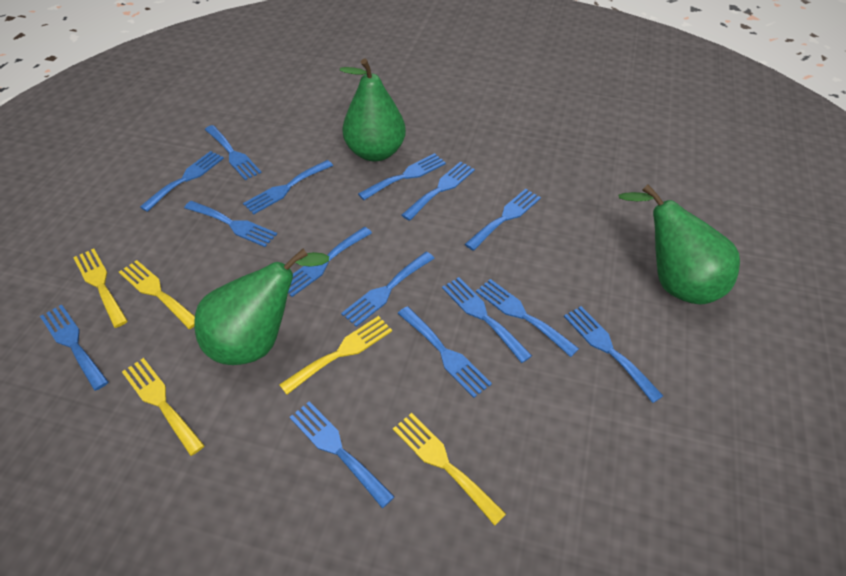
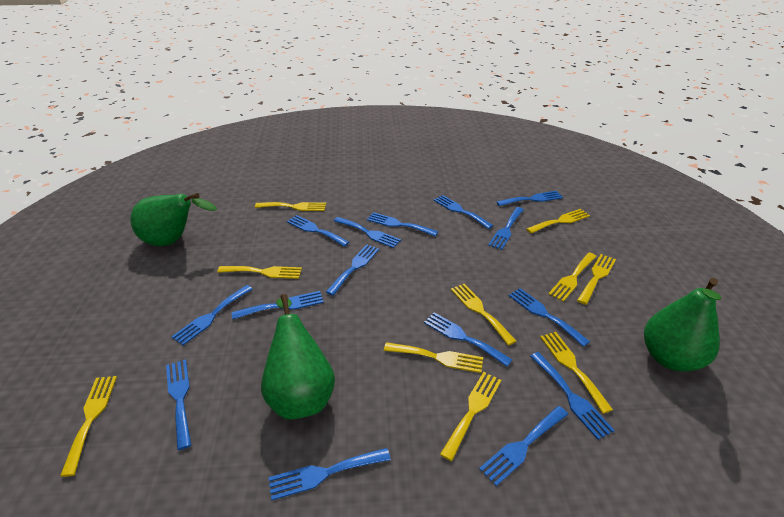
yellow fork: [73,249,128,328] [119,260,195,329] [122,358,205,456] [279,316,392,395] [393,413,506,526] = 5 -> [60,376,117,477] [217,266,302,279] [255,202,326,211] [384,342,483,373] [440,372,501,461] [451,284,516,346] [526,209,590,233] [540,332,613,414] [549,253,597,302] [577,254,616,305] = 10

